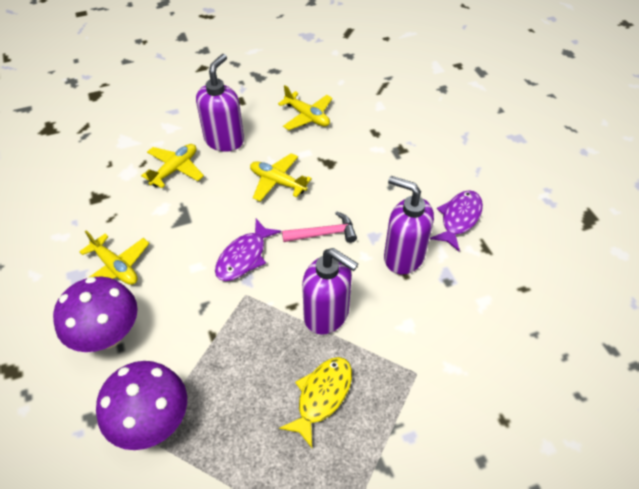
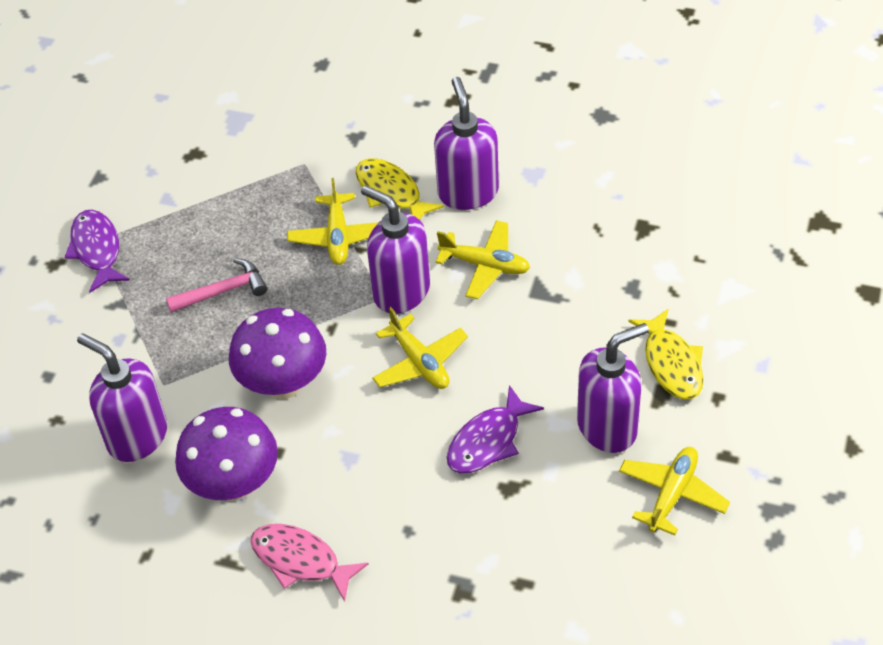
pink fish: none = 0 -> [250,524,369,602] = 1
purple soap dispenser: [196,54,244,152] [302,248,358,335] [384,176,434,274] = 3 -> [77,333,167,462] [361,185,430,314] [434,77,499,210] [577,323,649,453] = 4
yellow fish: [279,357,352,448] = 1 -> [355,158,444,220] [628,308,703,400] = 2

